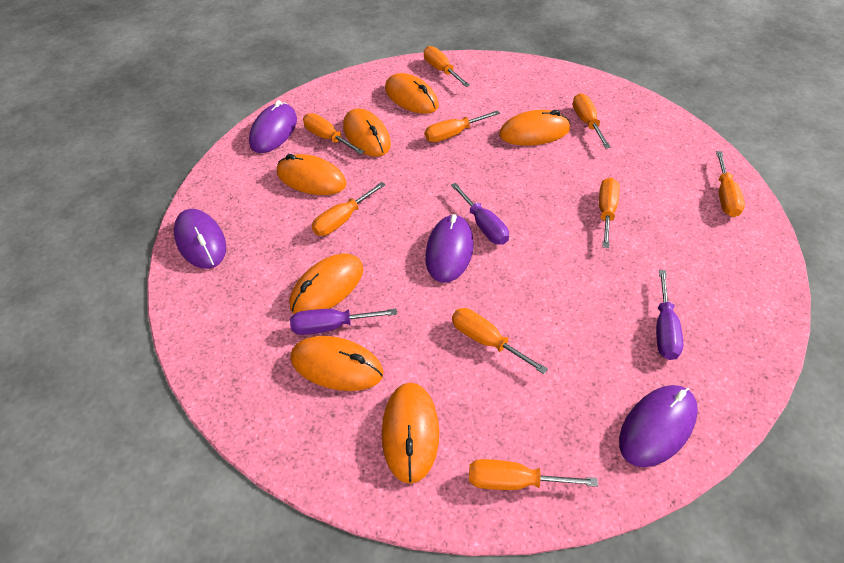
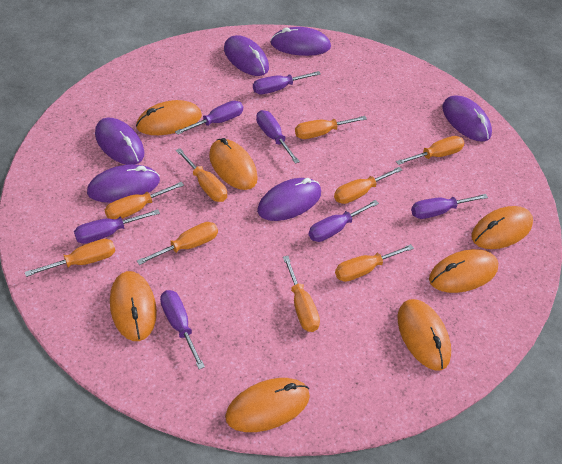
purple mouse: [174,209,226,269] [249,100,297,153] [425,214,474,283] [619,385,698,467] = 4 -> [87,164,160,203] [95,118,144,165] [224,35,269,76] [257,178,321,221] [271,27,331,56] [442,95,492,142] = 6
purple screwdriver: [290,309,397,335] [451,183,509,245] [656,270,683,360] = 3 -> [74,209,160,244] [160,290,205,369] [175,101,243,135] [253,71,321,94] [256,110,300,164] [309,200,379,242] [411,194,488,219] = 7

